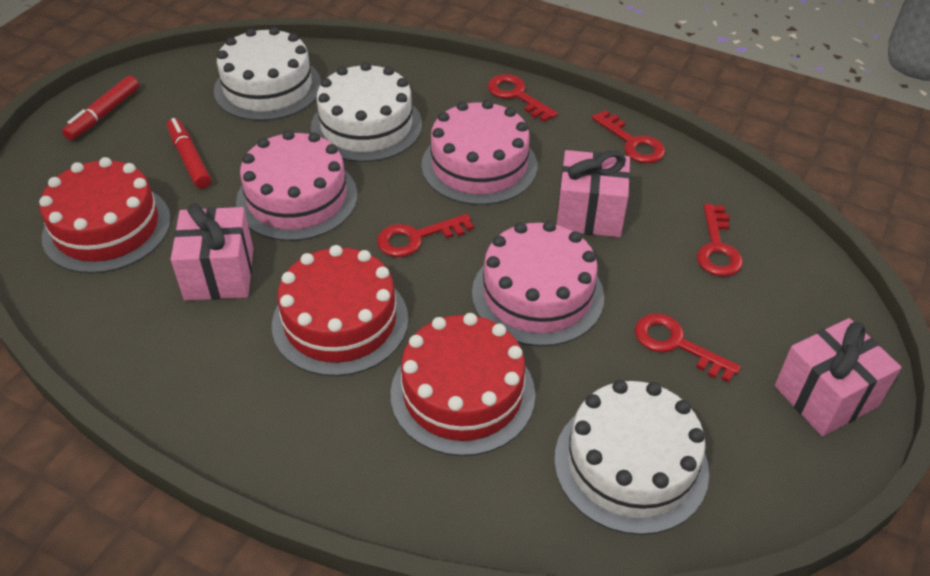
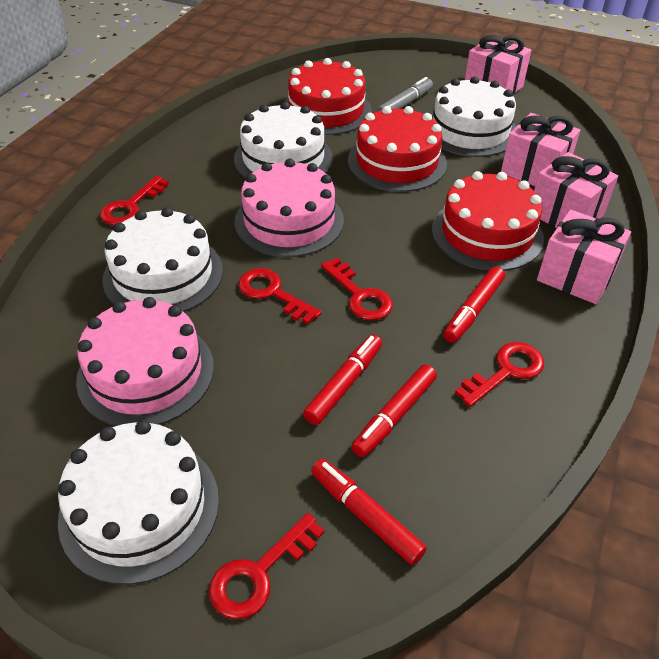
grey marker: none = 0 -> [377,77,433,111] = 1
pink cake: [236,130,357,241] [422,100,538,205] [472,221,604,347] = 3 -> [76,297,214,426] [235,159,344,257] = 2
pink gift: [171,203,253,301] [557,150,630,237] [775,318,902,437] = 3 -> [465,35,531,95] [501,113,580,186] [534,152,618,228] [537,209,631,304] = 4
red marker: [62,76,139,140] [167,118,211,189] = 2 -> [303,334,382,425] [311,459,427,565] [351,364,437,457] [443,266,505,343] = 4
white cake: [214,27,321,121] [311,62,422,162] [554,380,709,535] = 3 -> [58,420,219,585] [102,207,223,312] [234,102,333,179] [431,77,516,157] = 4

